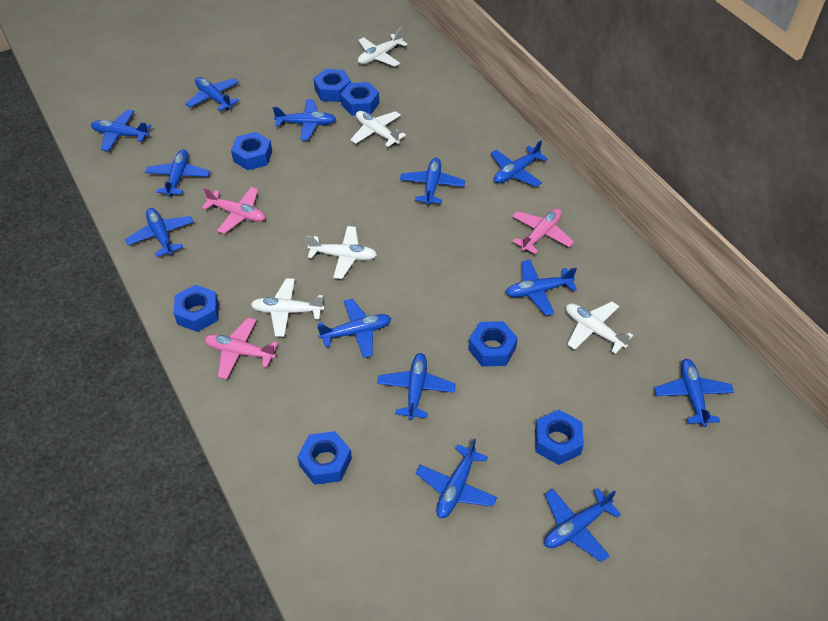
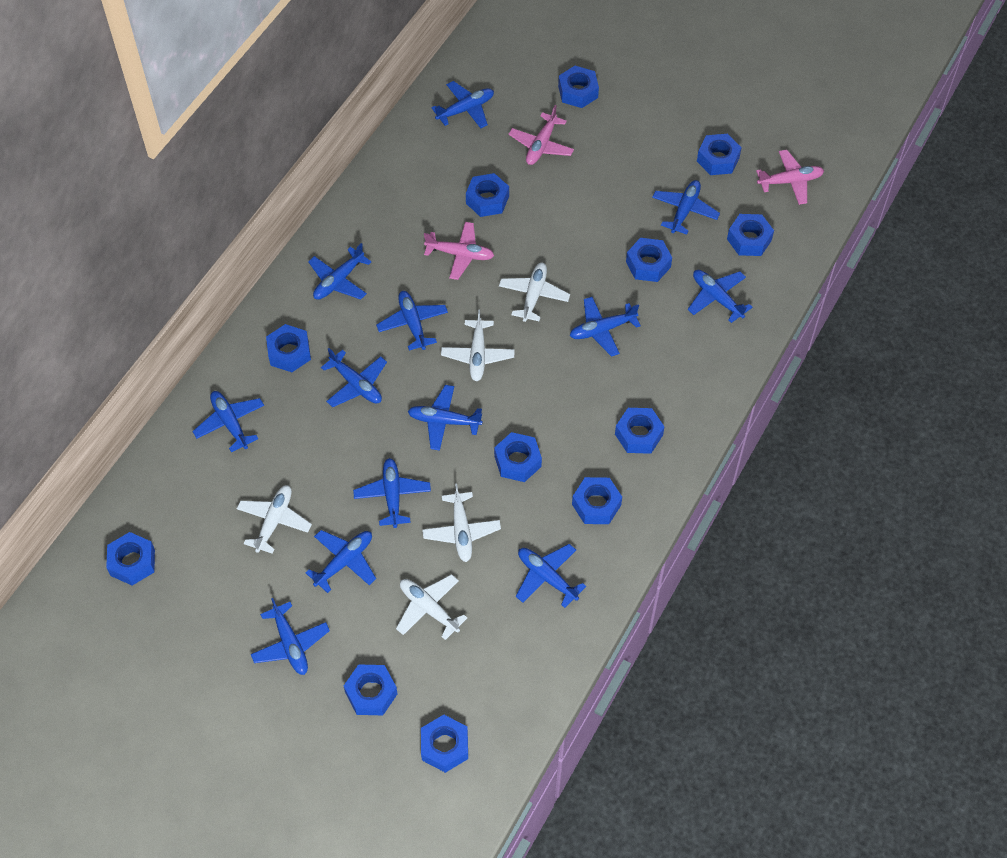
blue nut: [174,285,219,332] [231,132,272,170] [297,431,352,485] [313,69,351,102] [340,82,379,116] [468,321,518,367] [535,410,584,465] = 7 -> [106,532,155,585] [266,324,311,372] [344,664,398,715] [421,715,468,773] [466,173,509,217] [494,432,542,482] [558,66,599,108] [572,477,622,524] [615,408,664,454] [626,238,672,282] [697,134,742,175] [727,214,774,256] = 12

